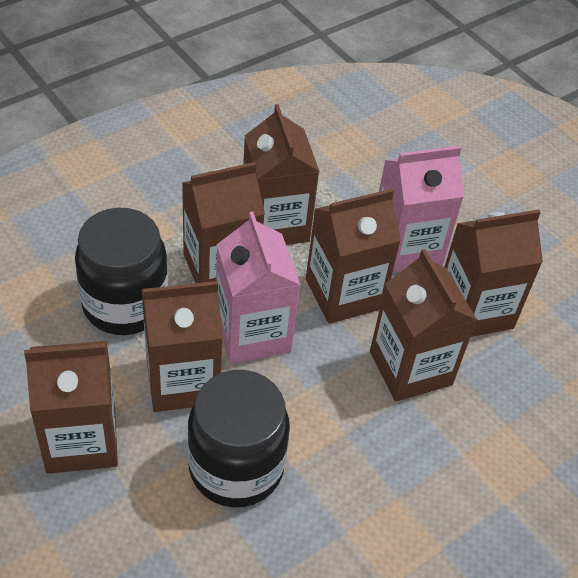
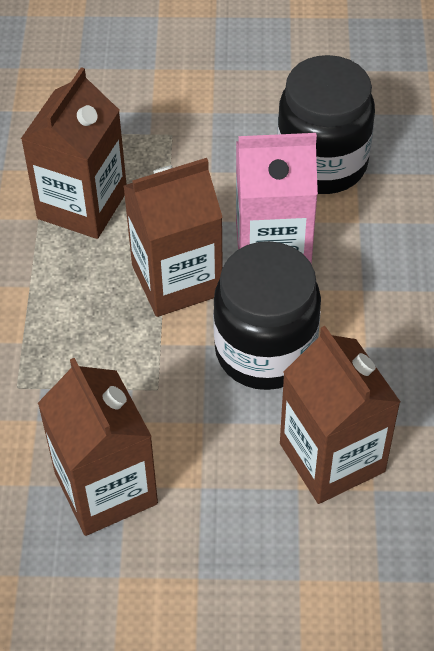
brown carton: [24,341,118,474] [142,281,223,412] [182,162,265,283] [243,104,320,245] [306,189,401,324] [370,249,477,401] [444,210,543,337] = 7 -> [21,67,127,239] [38,358,158,536] [123,158,223,317] [280,326,400,504] = 4
pink carton: [216,211,301,364] [379,146,464,273] = 2 -> [236,133,318,265] = 1

